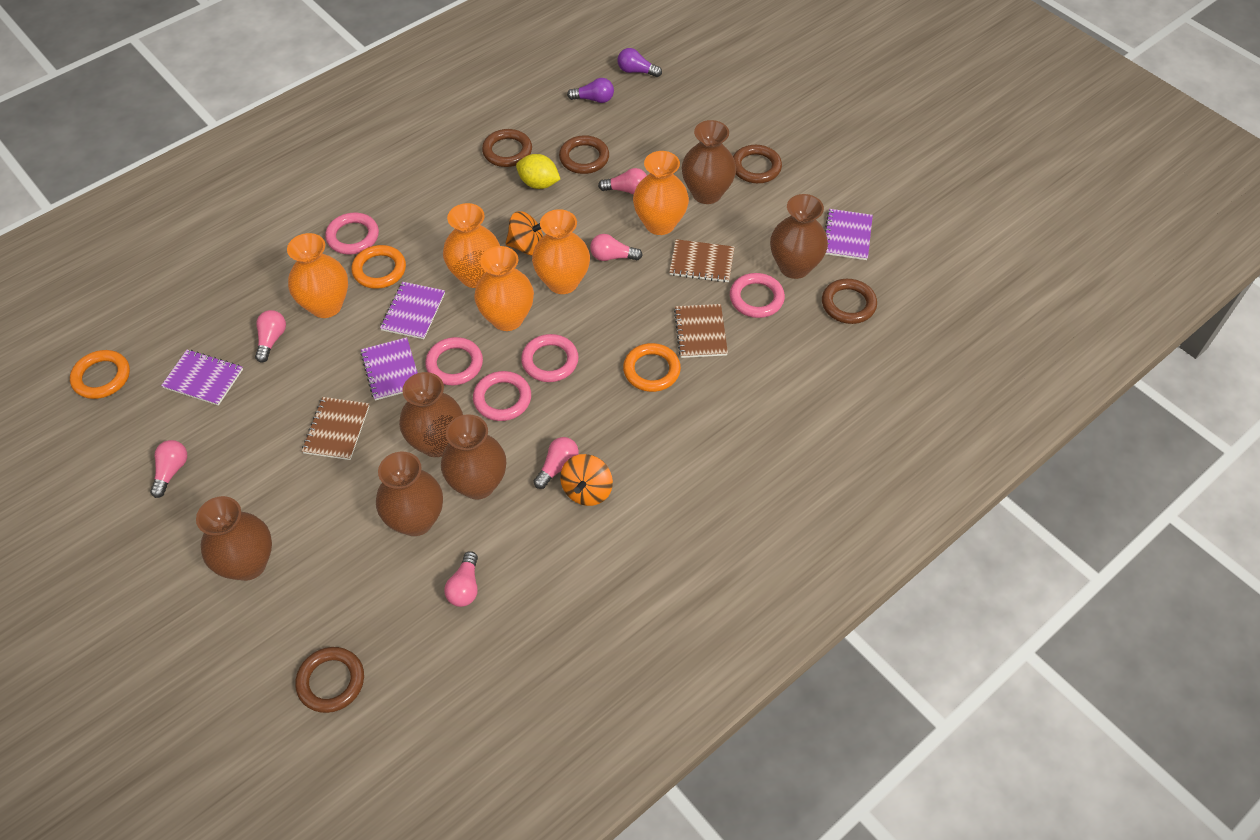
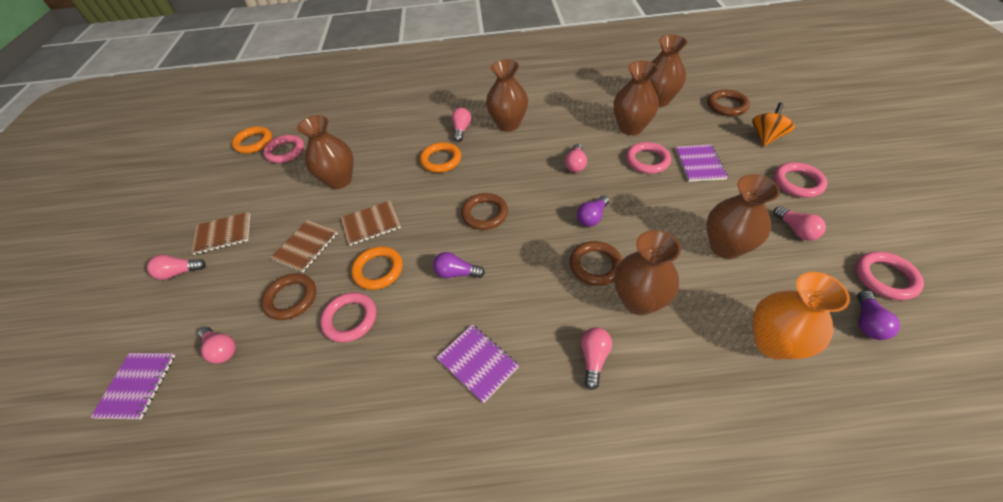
brown ring: [295,647,364,713] [482,129,532,167] [559,135,609,174] [733,145,782,183] [822,279,877,324] = 5 -> [261,273,316,320] [461,193,508,230] [570,241,622,286] [707,90,750,116] = 4
orange spinning top: [505,211,543,255] [560,454,613,506] = 2 -> [752,103,795,146] = 1
orange vase: [287,233,348,318] [443,203,500,288] [474,246,534,331] [532,209,590,294] [633,151,689,235] = 5 -> [752,272,850,360] = 1
purple light bulb: [567,78,614,103] [618,48,662,77] = 2 -> [433,252,485,278] [577,195,609,227] [857,290,900,340] = 3
purple notebook: [161,350,243,406] [360,337,418,401] [380,282,445,339] [825,209,873,260] = 4 -> [90,353,175,419] [436,325,519,404] [675,144,728,182] = 3
yellow lemon: [516,154,560,189] = 1 -> none = 0

